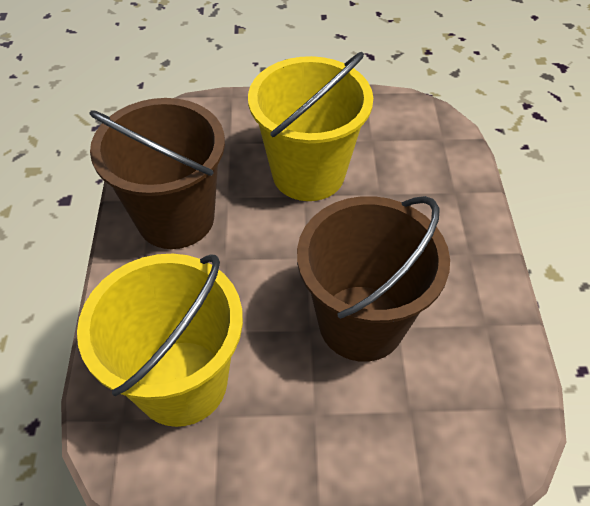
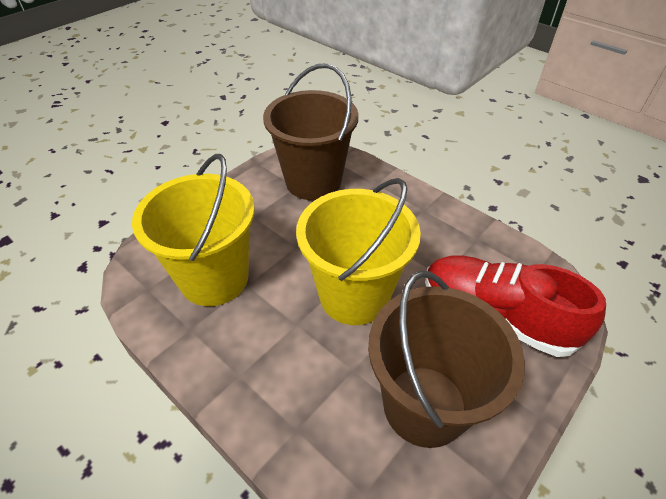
red shoe: none = 0 -> [425,255,606,357] = 1

